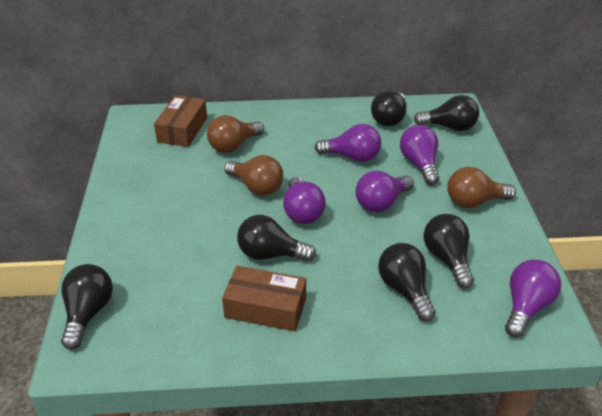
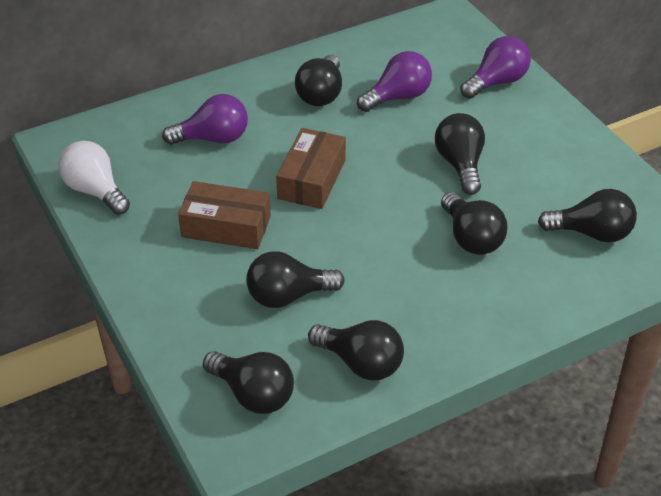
black light bulb: [61,264,113,350] [237,215,316,262] [371,91,407,126] [378,243,436,322] [414,95,479,131] [424,214,474,289] = 6 -> [203,351,294,414] [246,251,345,308] [295,55,342,106] [308,320,404,380] [435,113,485,195] [441,192,508,255] [538,189,637,242] = 7
brown light bulb: [207,115,264,153] [224,155,283,196] [447,167,516,208] = 3 -> none = 0
purple light bulb: [283,176,326,224] [315,124,381,162] [355,171,414,212] [400,125,439,185] [505,260,561,337] = 5 -> [162,94,248,145] [357,51,432,112] [461,36,531,99] = 3
white light bulb: none = 0 -> [58,141,130,215] = 1

